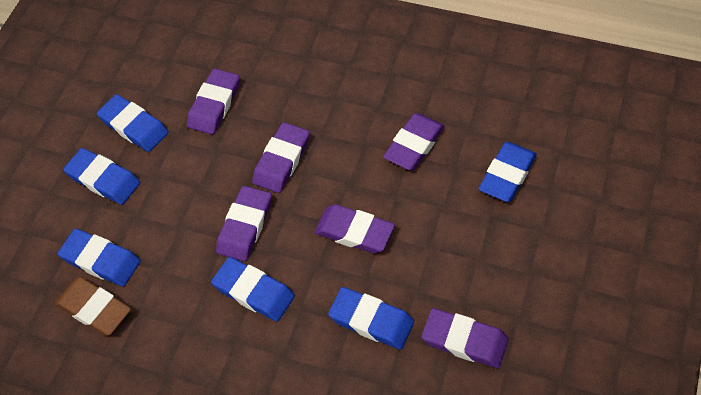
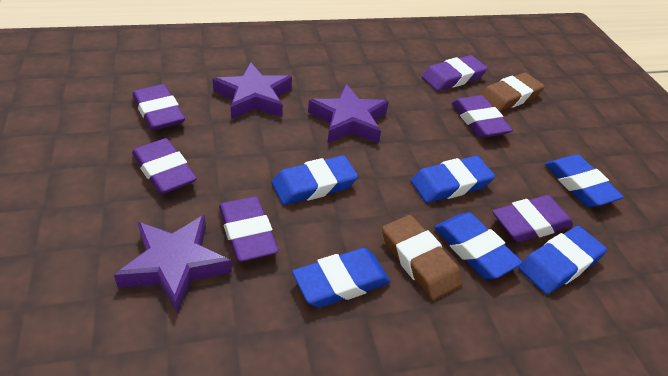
brown eraser: [55,277,131,336] = 1 -> [382,215,463,300] [480,73,545,112] = 2
purple star: none = 0 -> [114,215,232,314] [212,62,292,119] [308,84,389,143] = 3

